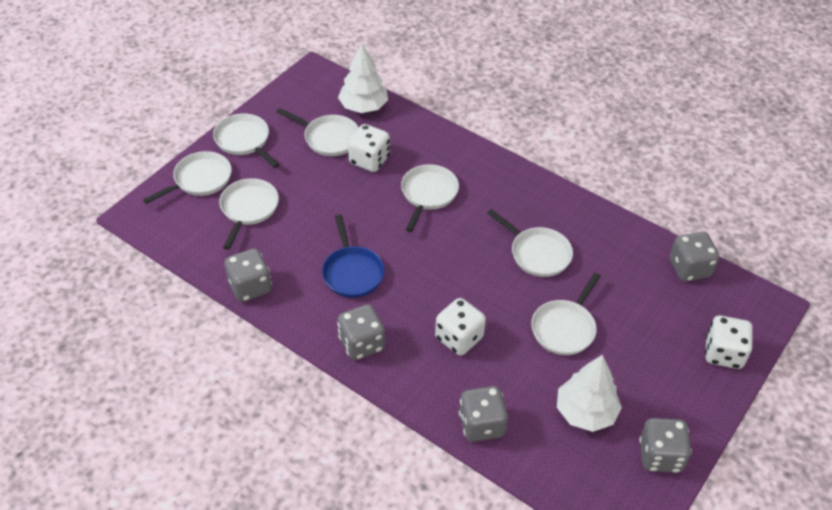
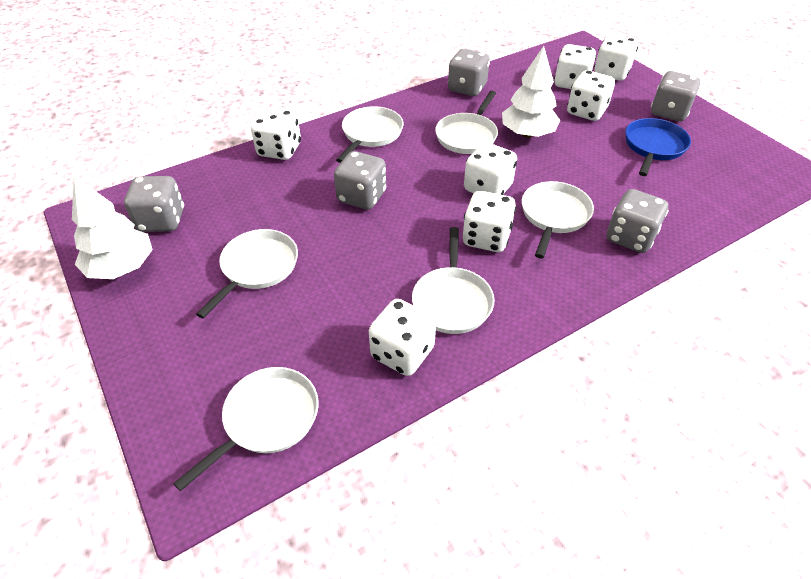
white dice: [348,124,390,172] [435,298,486,355] [705,315,753,369] = 3 -> [251,108,301,160] [369,299,436,376] [463,191,516,252] [464,142,517,195] [554,44,596,89] [567,70,615,121] [594,34,638,81] = 7
white pan: [143,151,232,204] [213,113,280,168] [219,178,279,250] [276,108,359,156] [401,164,459,232] [487,209,573,277] [531,273,601,355] = 7 -> [173,367,318,491] [196,229,298,318] [336,106,404,163] [412,227,494,334] [435,91,498,154] [522,181,594,259] = 6

